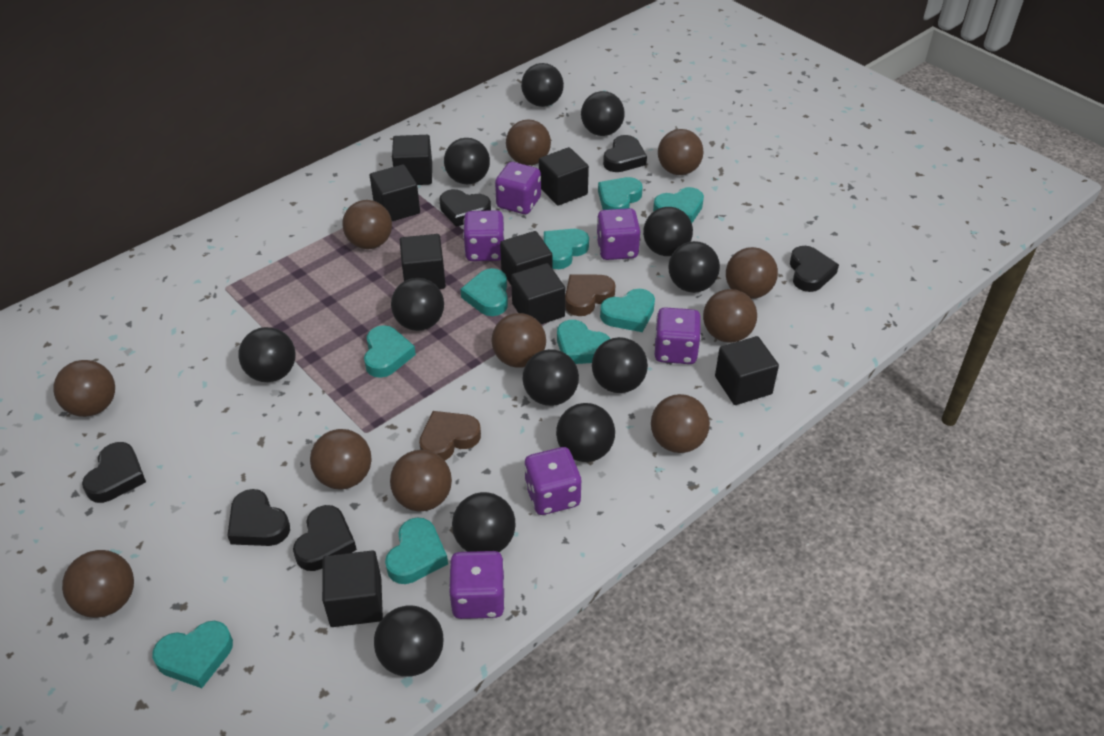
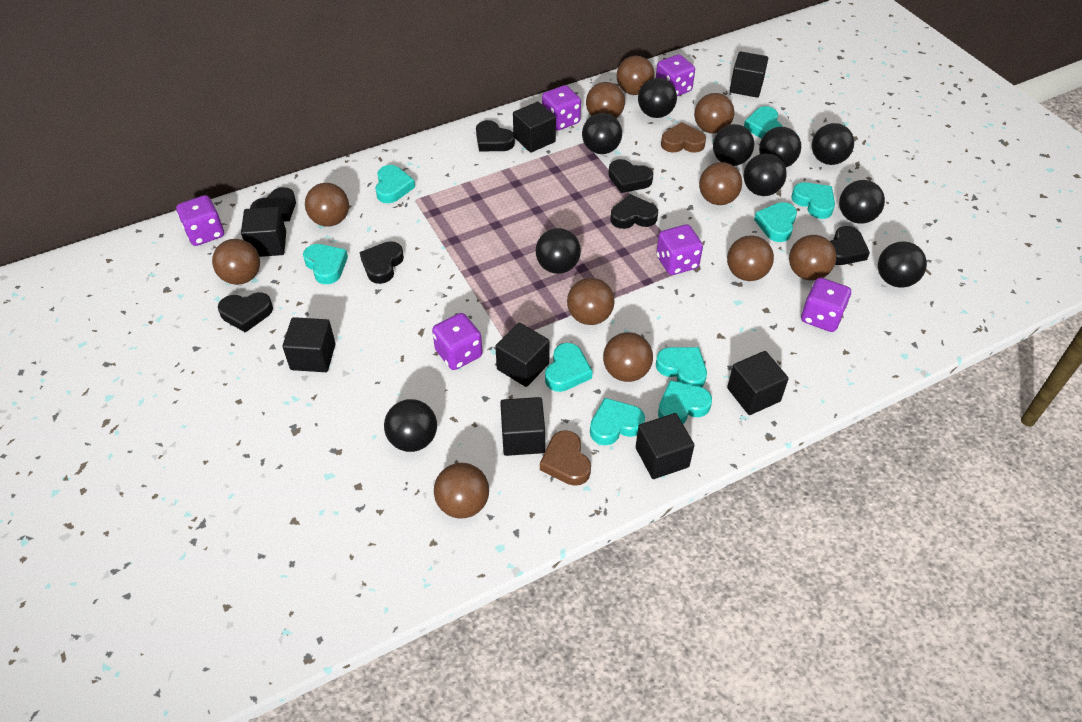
black ball: [238,327,296,382] [374,606,443,677] [391,278,444,331] [444,138,490,184] [452,492,515,552] [521,63,564,107] [523,349,579,406] [556,403,615,462] [581,91,625,136] [592,337,648,393] [643,207,693,256] [668,241,720,293] = 12 -> [384,399,437,452] [536,228,581,274] [582,113,622,154] [638,78,677,118] [713,124,754,166] [744,153,787,196] [759,127,801,167] [812,123,854,165] [839,180,885,224] [878,241,927,288] = 10
black heart: [82,442,146,503] [227,489,290,546] [293,505,357,571] [439,189,491,227] [603,135,647,172] [790,246,839,292] = 6 -> [218,292,273,333] [250,187,296,221] [359,241,404,284] [476,120,515,151] [608,159,653,193] [610,194,658,229] [830,226,870,265] = 7

